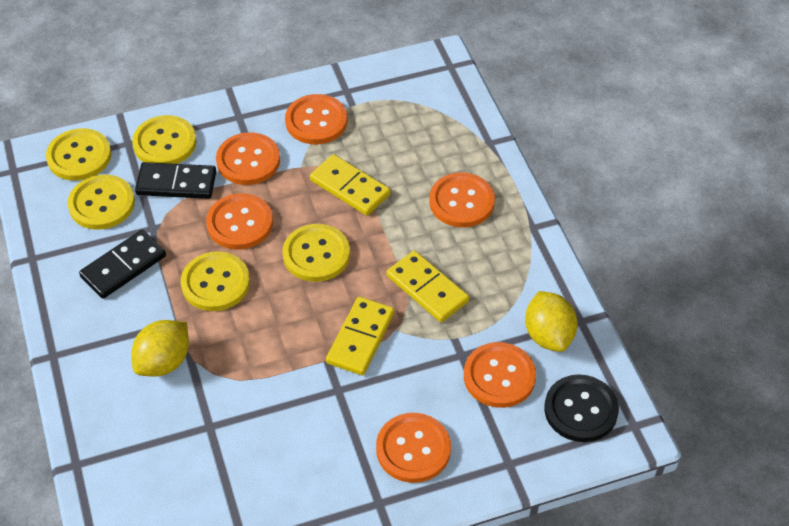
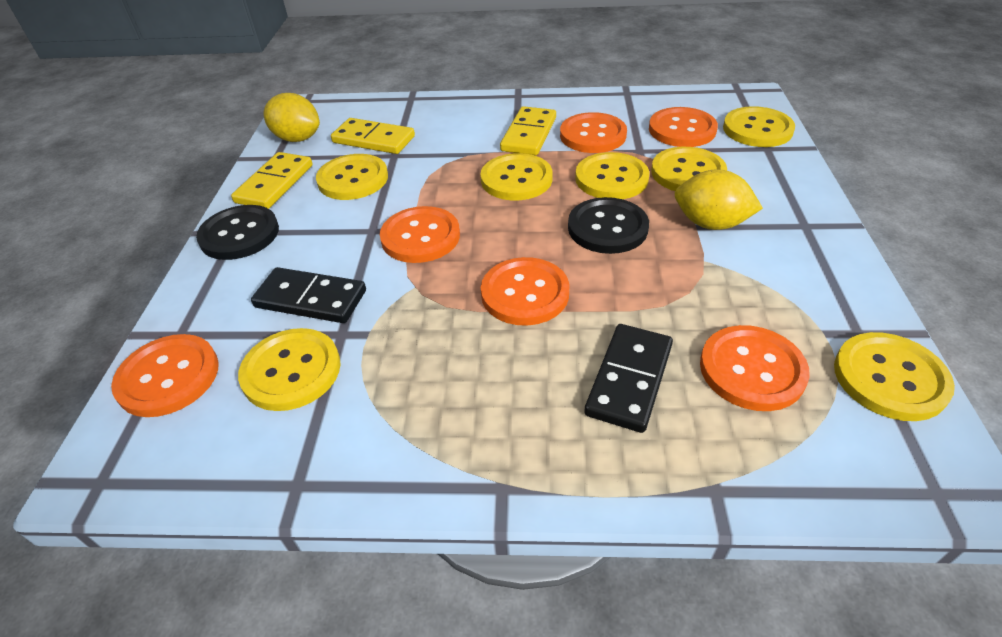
black button: [544,374,619,442] = 1 -> [196,205,279,260] [568,197,649,254] = 2
yellow button: [46,128,111,181] [68,174,135,230] [132,115,197,164] [181,251,250,311] [282,224,350,282] = 5 -> [238,328,341,411] [316,154,388,200] [480,153,553,200] [575,152,649,199] [651,147,727,191] [723,106,795,147] [834,332,955,421] = 7

